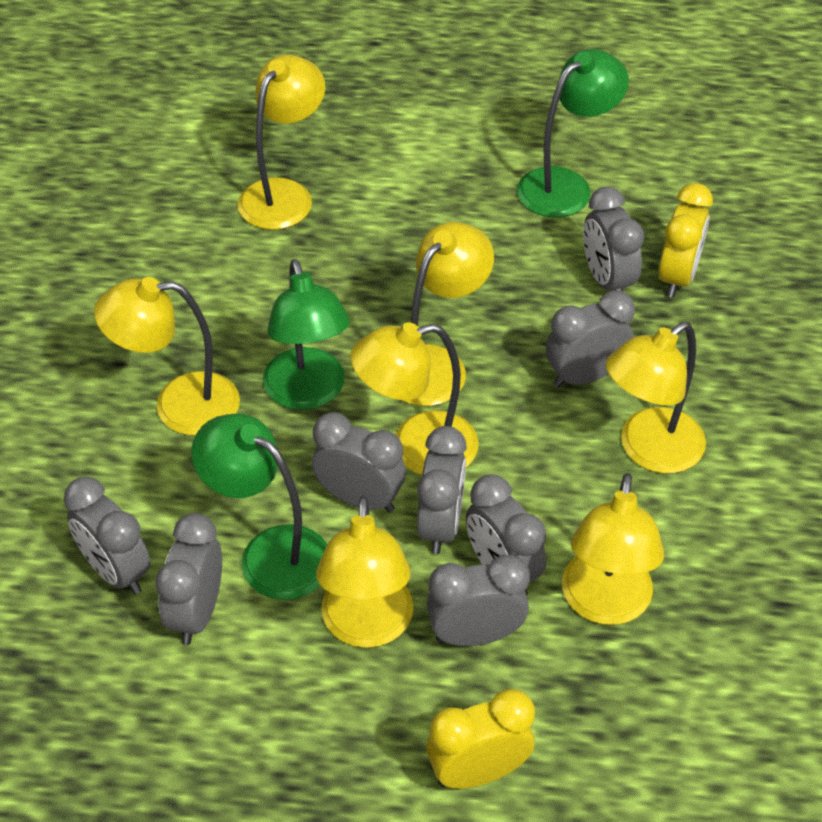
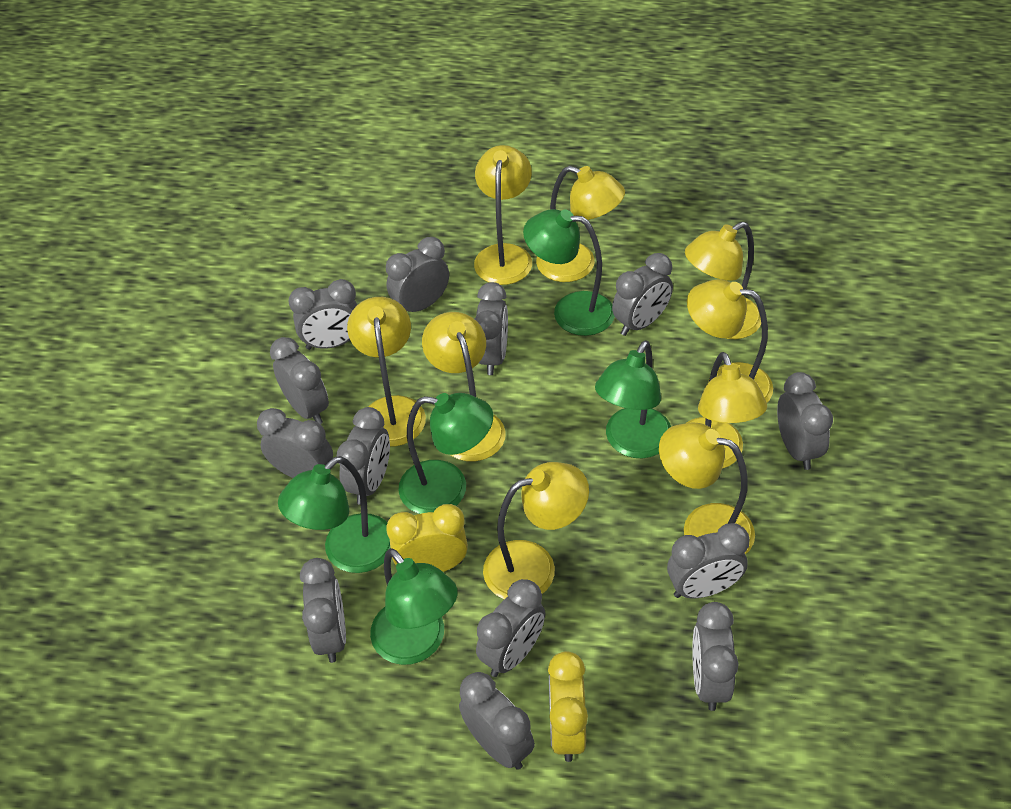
green lamp: [191,414,327,600] [263,259,350,410] [517,49,629,218] = 3 -> [278,456,391,573] [370,548,458,665] [398,393,493,514] [523,209,615,336] [595,341,671,458] = 5
grey clock: [64,477,151,595] [156,513,222,645] [312,412,406,512] [417,426,467,554] [427,555,530,646] [466,474,546,596] [546,290,635,388] [583,187,644,292] = 8 -> [257,408,333,478] [270,337,329,424] [289,279,357,350] [300,558,346,663] [337,407,390,505] [386,237,449,312] [459,672,535,770] [475,282,508,375] [476,579,545,677] [612,253,673,336] [667,523,750,598] [692,602,739,711] [777,372,833,470] = 13
yellow lamp: [94,277,240,435] [238,55,325,230] [316,496,414,648] [350,322,479,475] [402,222,494,406] [562,473,665,625] [606,322,706,473] = 7 -> [347,297,426,447] [422,312,506,462] [474,145,532,285] [483,462,589,599] [536,166,625,282] [659,422,755,555] [685,222,761,339] [687,279,773,403] [687,352,767,469] = 9

